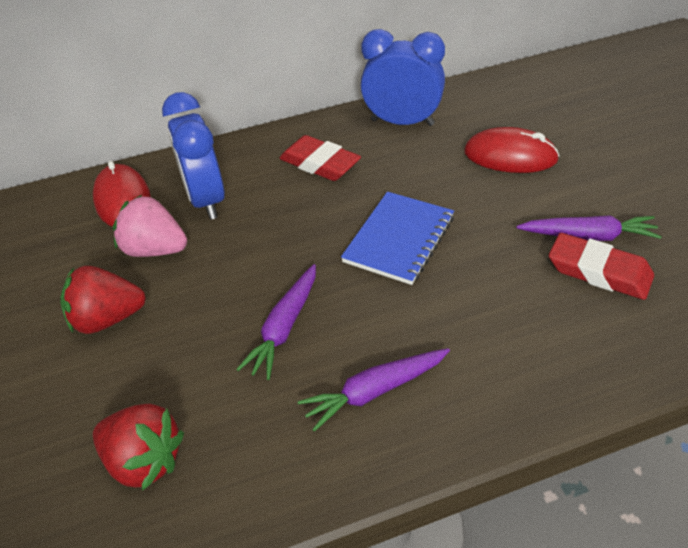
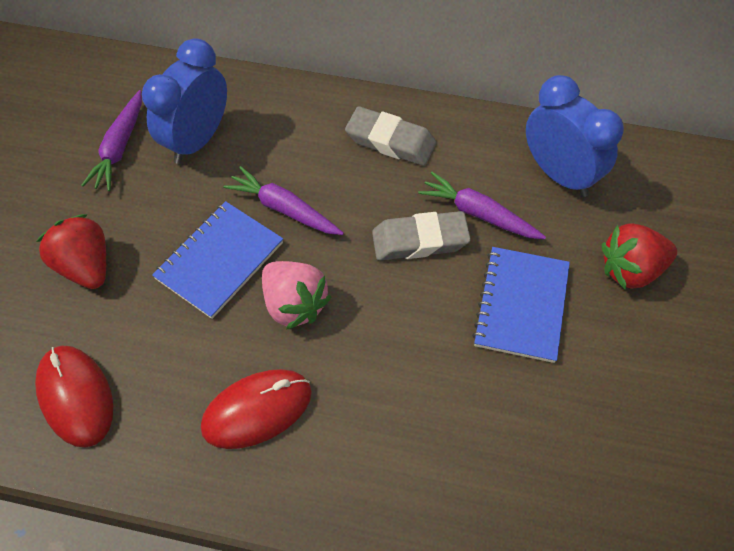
blue notebook: [341,192,454,285] = 1 -> [152,201,283,319] [472,247,570,363] = 2
grey eraser: none = 0 -> [345,106,436,166] [372,211,471,260] = 2
red eraser: [280,135,361,181] [549,233,654,300] = 2 -> none = 0

